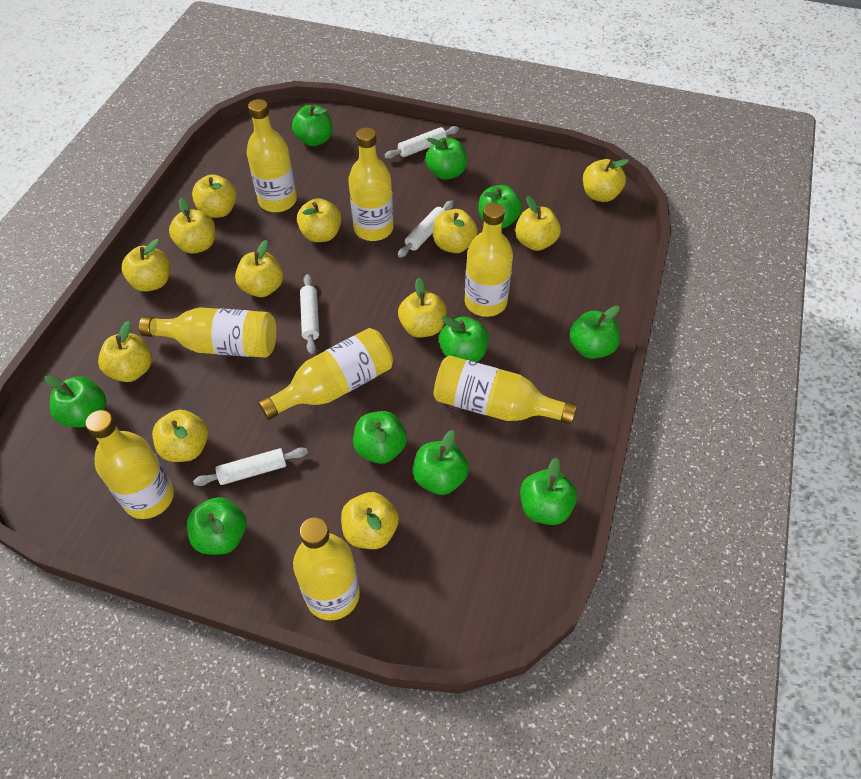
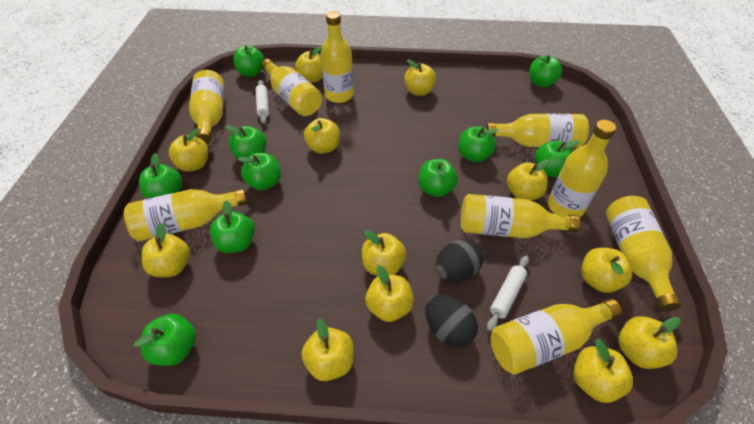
black egg: none = 0 -> [425,294,478,348] [435,239,483,282] = 2
white rolling pin: [193,448,308,486] [300,274,319,354] [384,126,459,159] [398,200,454,258] = 4 -> [255,80,269,124] [487,255,529,331] = 2
yellow bottle: [86,410,174,519] [139,307,276,358] [247,99,297,212] [258,328,393,420] [293,517,360,621] [348,128,394,241] [434,355,577,425] [465,203,513,317] = 8 -> [124,189,247,241] [189,70,224,144] [261,59,322,116] [320,11,354,103] [461,194,580,238] [486,114,589,148] [490,299,622,375] [548,120,617,217] [606,196,681,311] = 9

